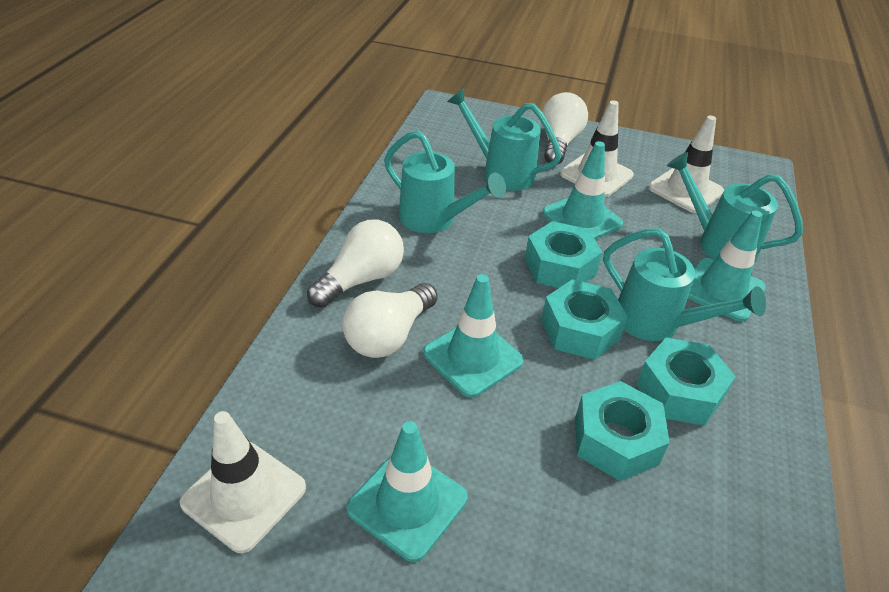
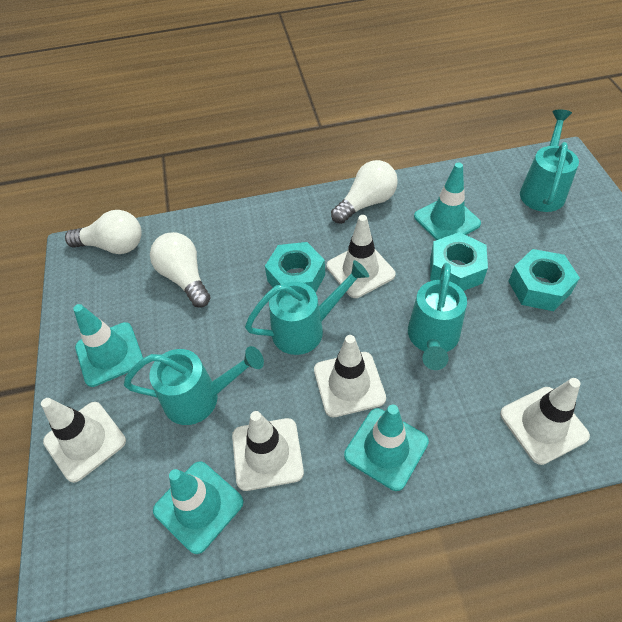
turquoise nut: [525,221,603,288] [541,279,628,360] [575,381,670,481] [637,337,736,426] = 4 -> [265,242,325,292] [430,232,488,291] [508,249,580,311] = 3
white traffic cone: [180,411,306,553] [560,100,634,197] [649,115,724,213] = 3 -> [41,398,126,483] [232,411,304,491] [314,335,386,417] [327,215,396,298] [500,378,590,465] = 5

